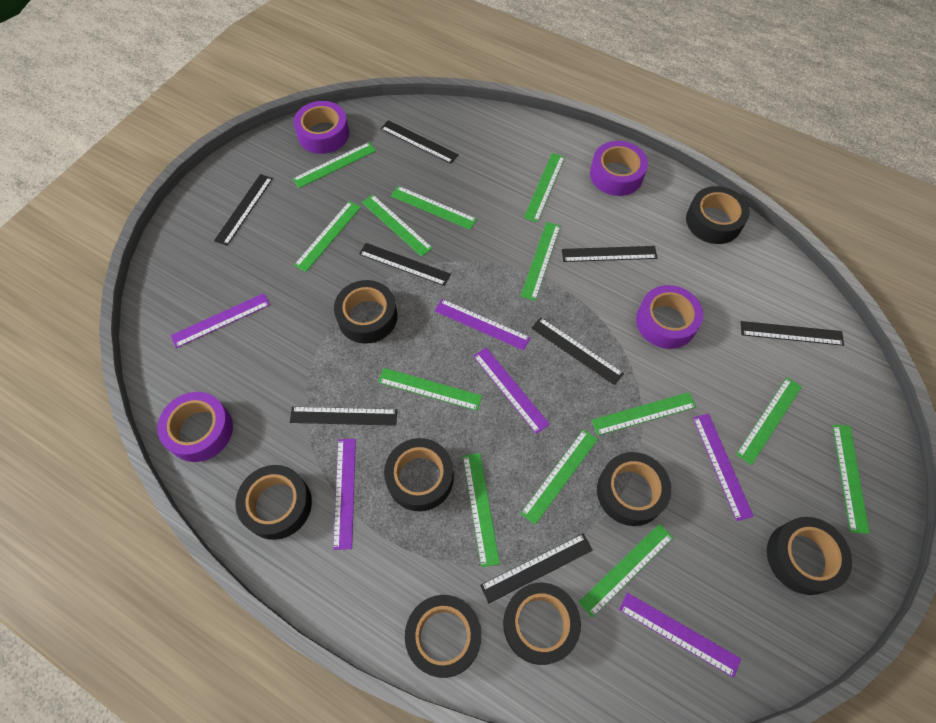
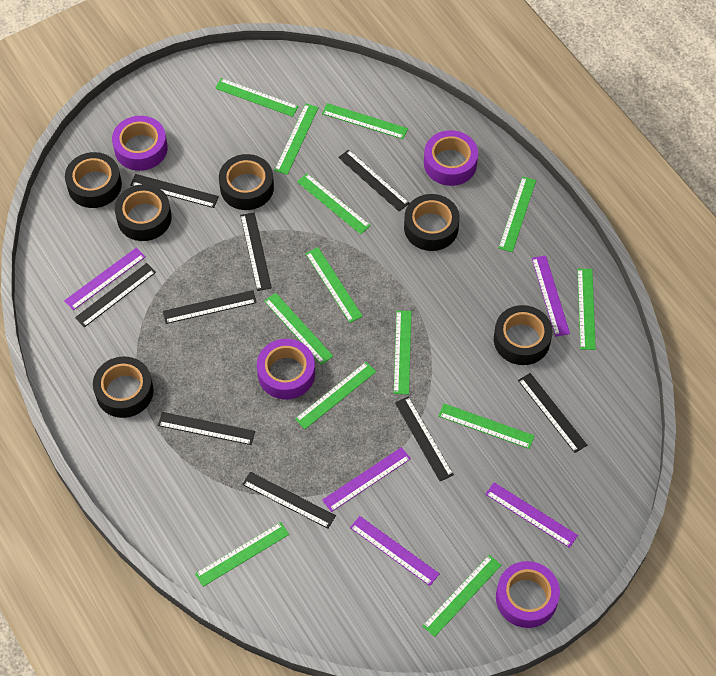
black ruler: [214,174,273,246] [290,407,397,426] [359,243,451,286] [380,120,459,164] [480,533,593,603] [531,317,624,385] [562,246,657,262] [741,321,844,346] = 8 -> [75,263,156,327] [130,174,219,208] [158,412,255,445] [163,290,257,324] [240,212,272,291] [242,472,336,528] [338,149,409,212] [395,396,454,481] [518,373,587,453] = 9
black tape: [235,465,312,540] [334,280,397,343] [384,438,454,511] [405,595,481,678] [503,583,581,665] [597,452,671,526] [686,186,750,244] [767,517,852,595] = 8 -> [65,152,122,208] [93,356,154,418] [115,184,172,241] [219,154,274,210] [404,194,460,251] [494,305,553,365] = 6
purple ruler: [170,293,270,348] [333,439,356,550] [435,299,531,350] [473,348,550,434] [619,593,741,678] [693,414,754,521] = 6 -> [64,247,146,310] [322,447,411,512] [350,516,440,586] [485,482,578,548] [532,255,570,337] = 5

